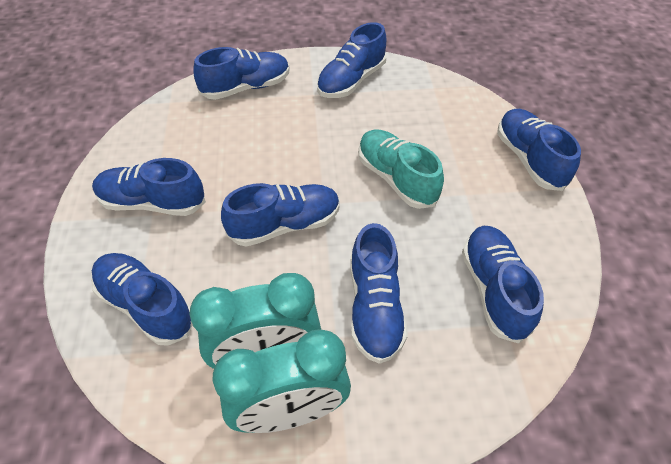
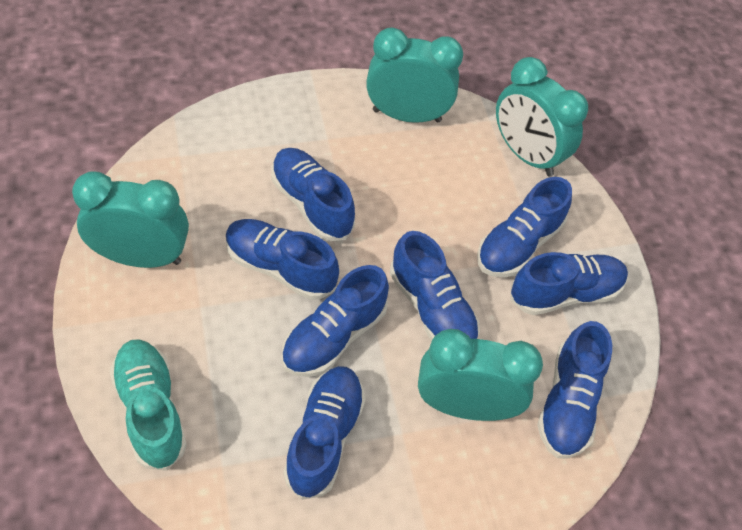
turquoise clock: [189,273,321,369] [213,329,351,433] = 2 -> [72,171,189,268] [366,27,463,123] [418,329,543,421] [496,57,588,176] = 4

